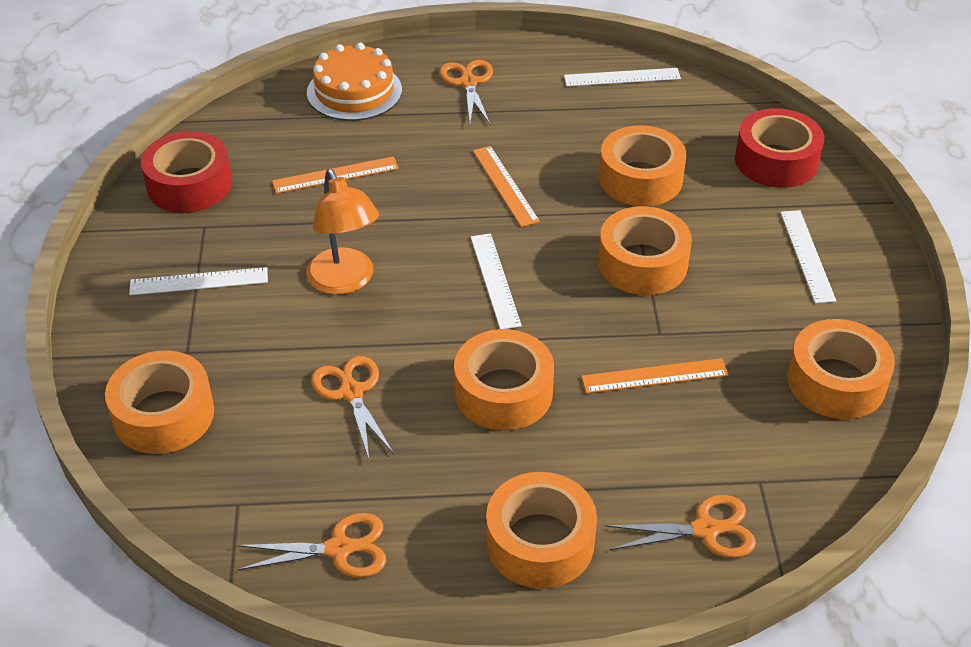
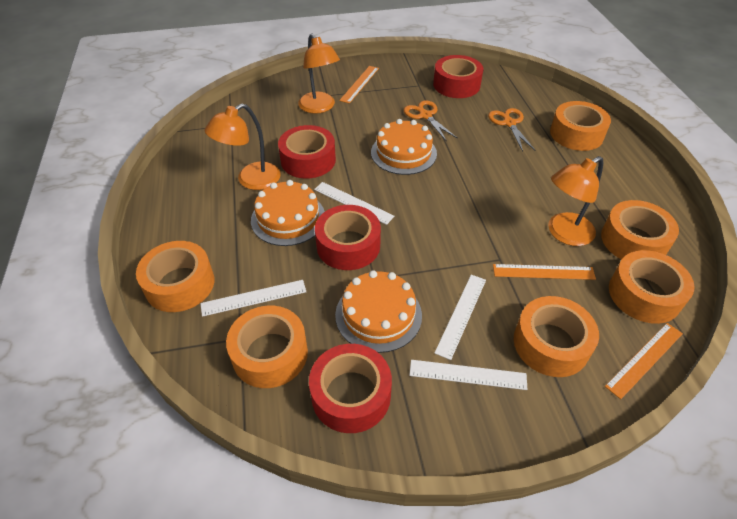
orange cake: [307,43,402,121] = 1 -> [251,180,325,246] [335,270,422,353] [371,119,437,175] = 3
orange lamp: [306,169,379,295] = 1 -> [204,104,281,190] [298,33,340,114] [548,156,603,246] = 3
orange scissors: [237,513,386,577] [311,356,394,459] [439,60,493,124] [605,495,756,558] = 4 -> [404,100,458,142] [488,108,536,152] = 2
red tape: [141,131,232,213] [735,108,824,188] = 2 -> [278,125,336,179] [309,344,392,433] [315,205,381,270] [433,55,483,98] = 4

